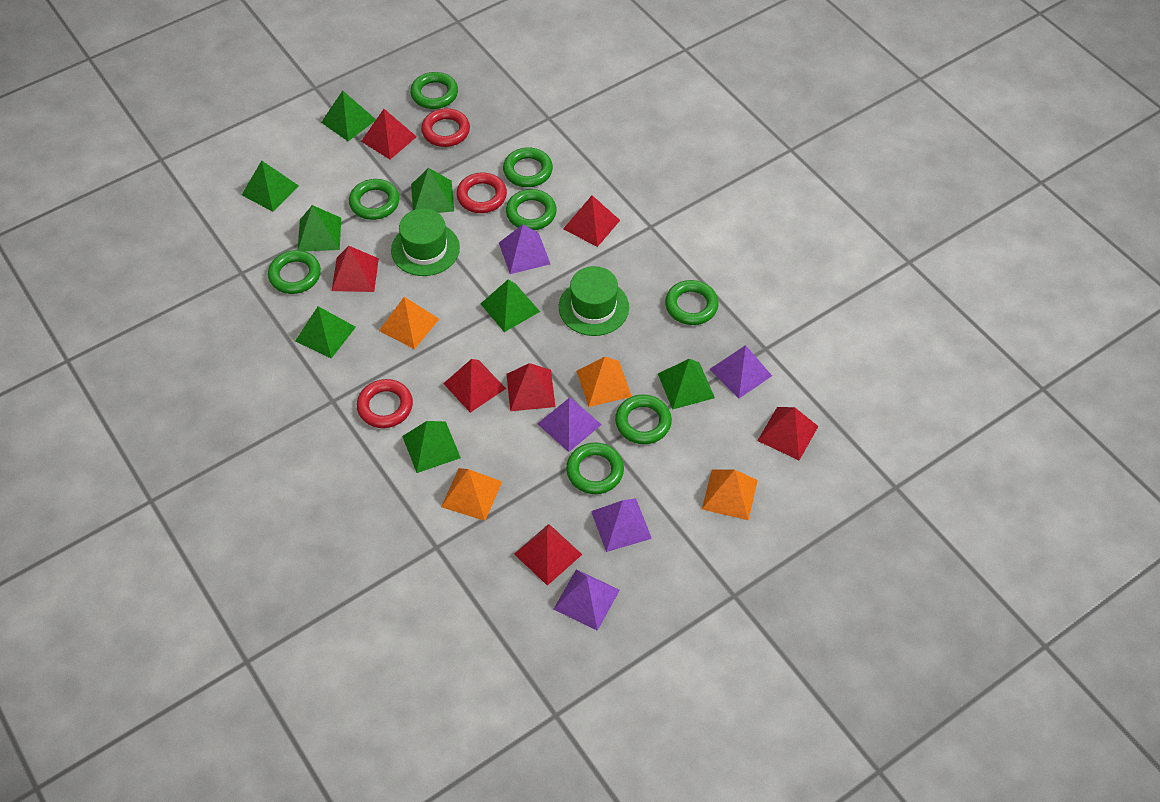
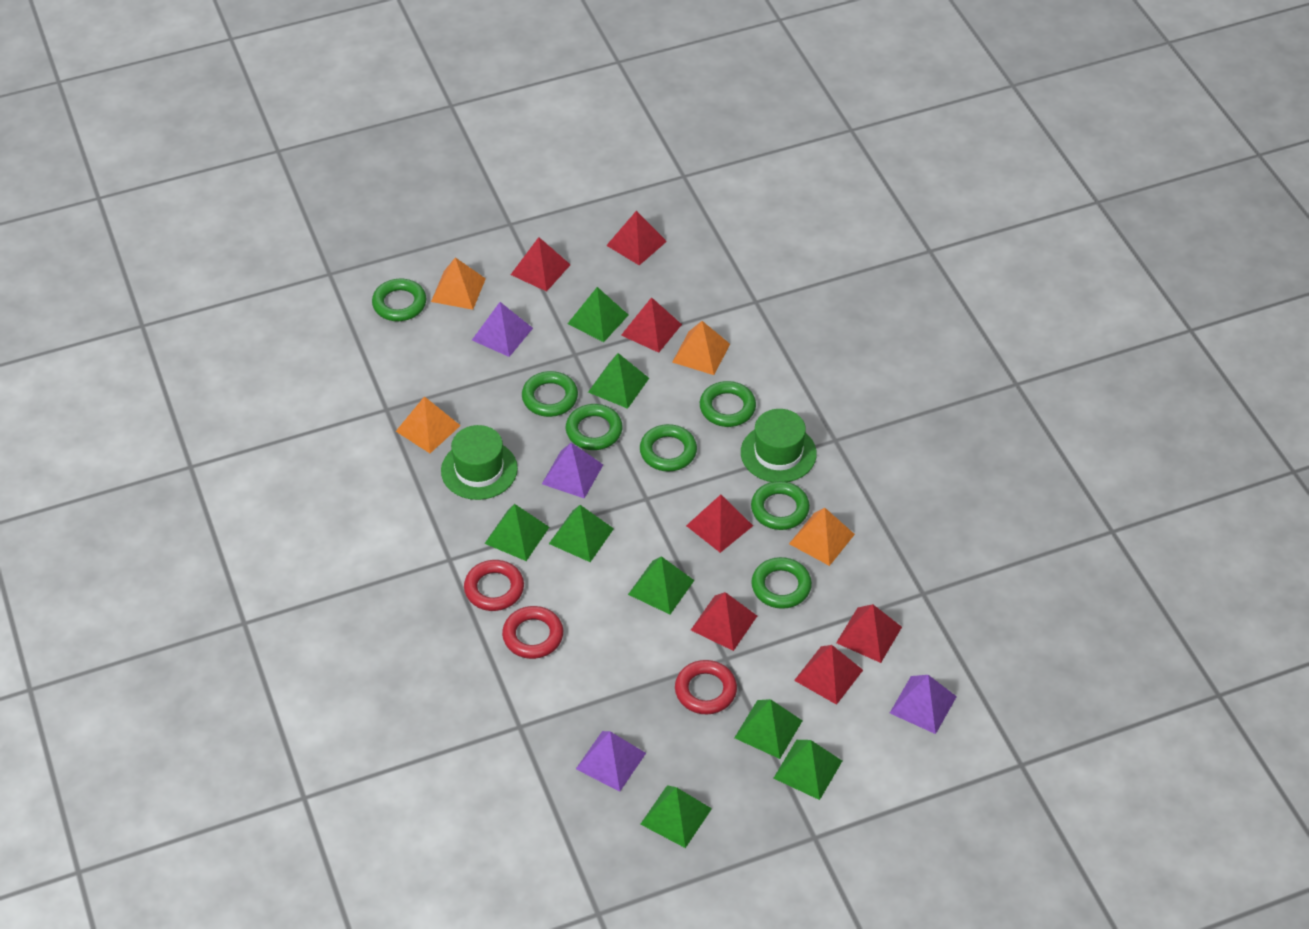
green ring: [268,250,321,294] [349,179,399,220] [410,72,458,109] [503,147,553,187] [506,189,557,230] [566,442,624,494] [615,394,672,444] [665,280,718,325] = 8 -> [372,279,427,321] [522,371,578,417] [566,404,622,450] [640,424,697,471] [700,381,756,427] [751,481,810,530] [751,557,812,609] = 7
purple pyramid: [499,224,550,274] [538,397,602,452] [554,569,620,631] [591,498,652,552] [709,345,772,399] = 5 -> [472,302,533,357] [542,443,603,499] [576,731,646,791] [890,675,957,734] = 4

